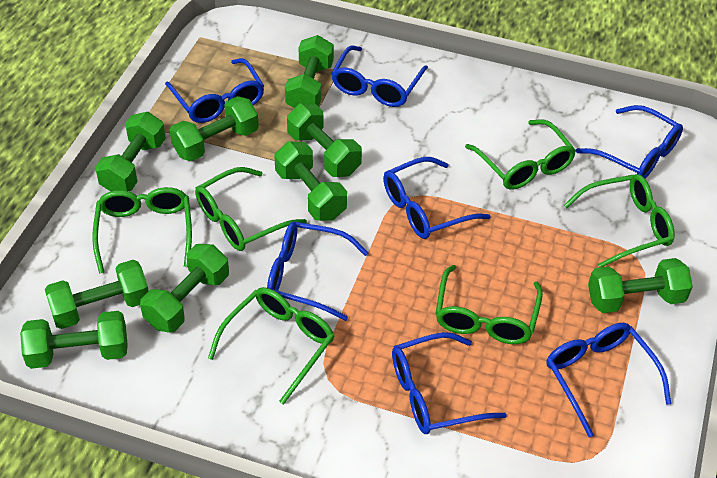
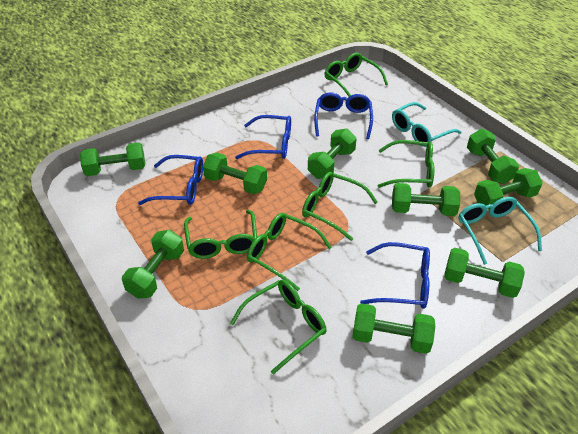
blue glasses: [165,58,264,123] [267,222,369,321] [331,46,428,107] [383,157,491,239] [392,332,507,434] [546,323,671,437] [576,105,683,178] = 7 -> [138,155,203,205] [235,115,291,159] [314,92,373,139] [360,242,430,309] = 4
turquoise glasses: none = 0 -> [392,102,462,147] [458,197,542,265] = 2

